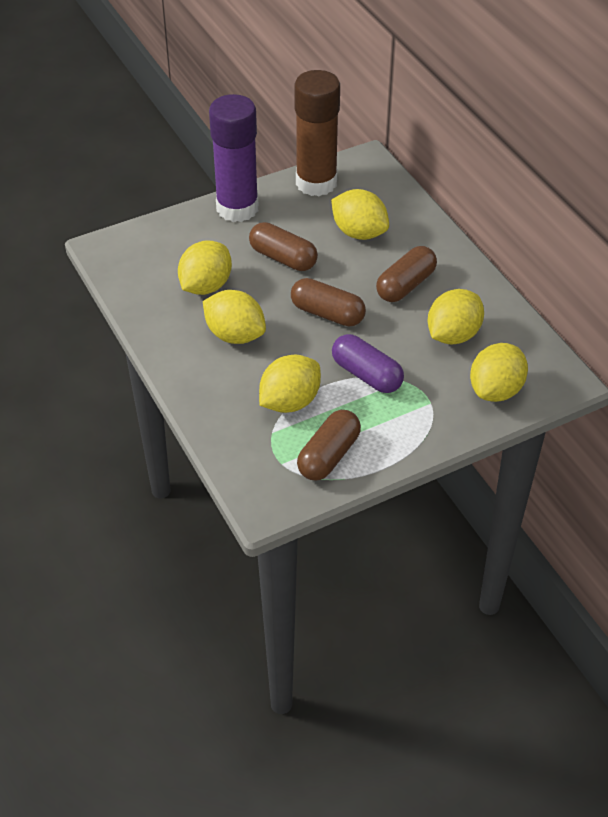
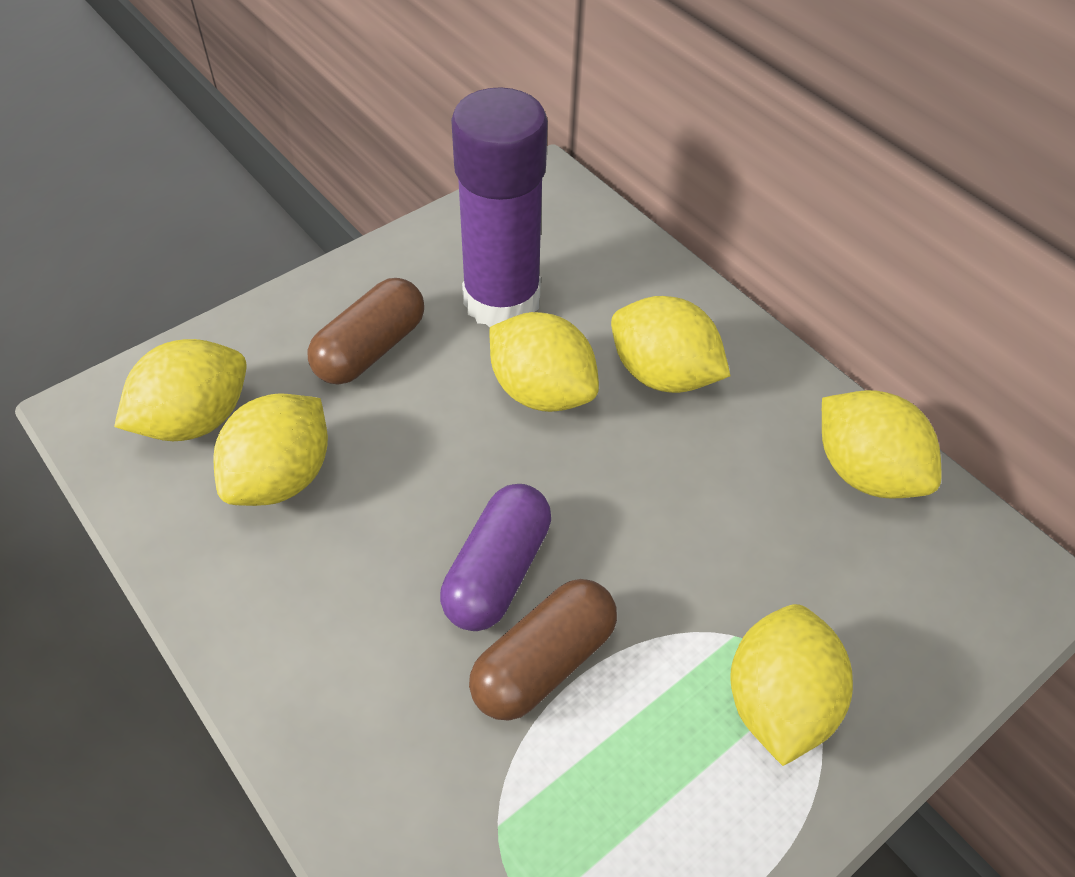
brown capsule: [249,222,318,271] [291,278,366,327] [297,410,361,480] [376,246,437,302] = 4 -> [308,278,424,385] [469,579,617,720] = 2
brown glue stick: [294,70,340,196] = 1 -> none = 0

